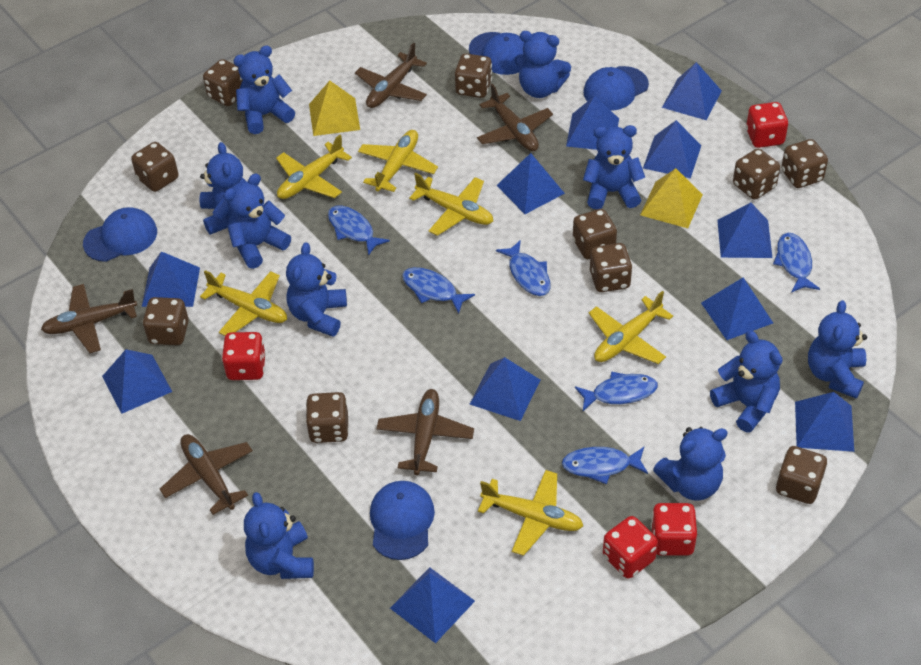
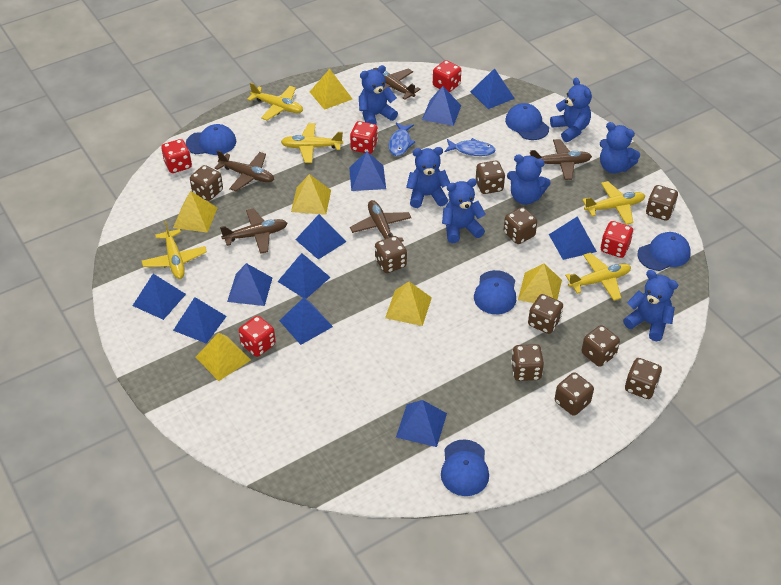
blue cap: [83,207,157,262] [370,481,435,560] [469,32,524,75] [583,66,649,110] = 4 -> [186,124,236,155] [441,439,489,496] [474,270,516,314] [505,103,549,140] [637,232,691,271] = 5
blue fish: [328,206,390,256] [402,267,475,314] [496,240,551,296] [562,447,648,484] [575,371,658,411] [773,233,820,293] = 6 -> [389,123,415,156] [445,138,496,156] = 2
blue teddy bear: [200,142,246,235] [224,173,291,269] [233,45,295,134] [244,492,314,579] [286,242,347,337] [515,31,571,98] [583,125,645,209] [653,427,728,501] [710,330,783,433] [808,300,867,399] = 10 -> [359,65,398,125] [406,147,450,208] [442,178,486,243] [507,155,551,205] [550,78,592,142] [600,122,640,174] [623,270,678,341] = 7
red dice: [222,332,266,380] [603,516,658,578] [651,503,697,556] [746,102,788,148] = 4 -> [161,139,192,173] [239,316,276,357] [350,121,378,154] [433,60,461,92] [600,221,633,258] = 5
yellow plane: [200,270,287,336] [276,135,352,199] [358,130,438,192] [409,173,493,236] [478,470,583,556] [589,291,673,364] = 6 -> [142,221,207,279] [247,83,303,120] [281,123,343,163] [565,253,631,301] [582,181,645,225] = 5
yellow pyramid: [309,81,360,136] [640,168,703,228] = 2 -> [173,191,218,233] [196,332,251,381] [291,174,331,215] [310,69,352,110] [385,282,432,326] [518,264,562,303] = 6

